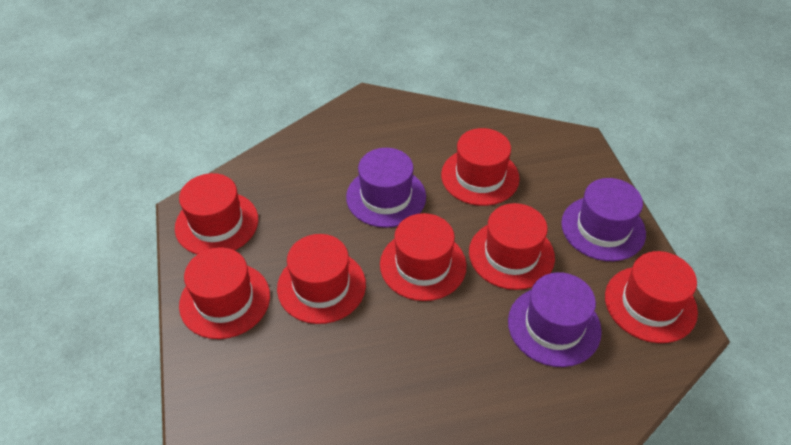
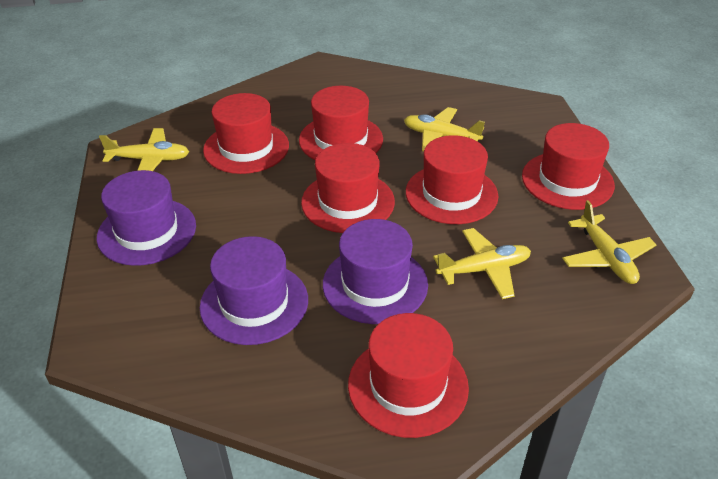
red hat: [175,173,258,255] [179,247,270,339] [277,234,366,324] [380,213,467,301] [441,128,520,206] [469,203,555,290] [605,251,698,343] = 7 -> [203,93,289,174] [299,86,383,160] [301,143,395,233] [348,313,469,438] [406,135,498,224] [522,123,615,210] = 6
yellow plane: none = 0 -> [99,128,189,171] [404,107,485,151] [433,228,531,299] [562,200,656,284] = 4

